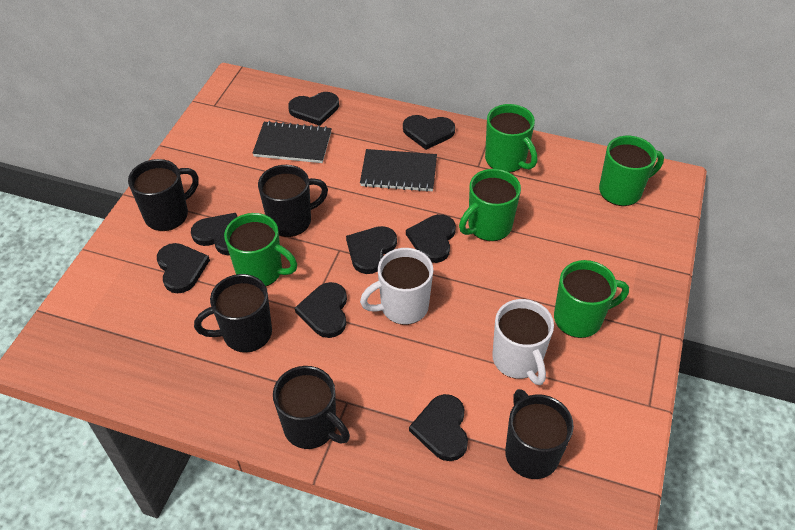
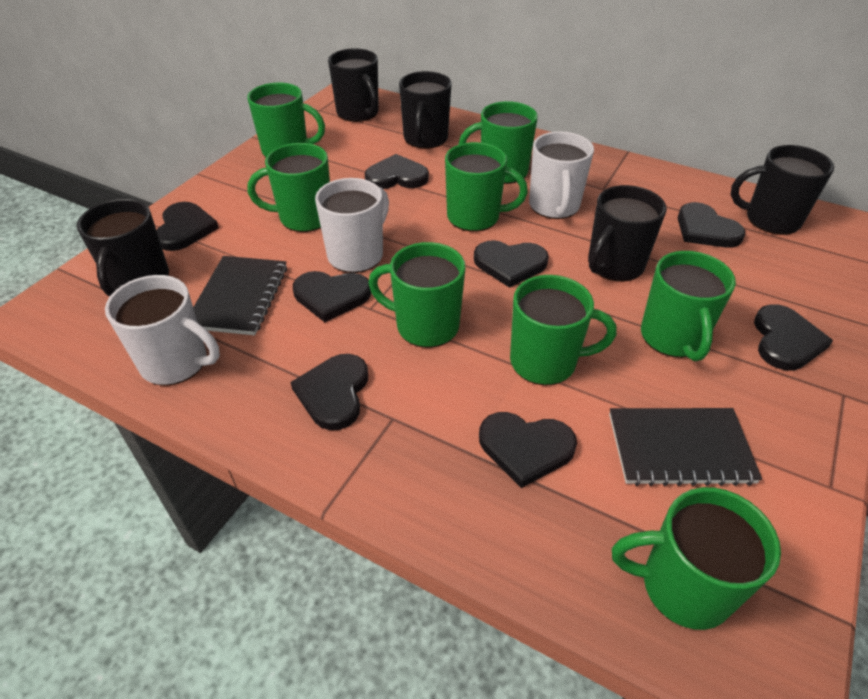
green mug: [224,213,297,286] [459,169,521,241] [485,104,537,173] [554,260,629,338] [599,136,664,206] = 5 -> [247,83,325,157] [248,143,330,232] [368,242,465,348] [445,142,528,232] [459,101,538,184] [510,275,617,386] [612,487,781,630] [641,251,736,361] = 8
white mug: [360,248,433,325] [492,299,554,385] = 2 -> [105,275,220,386] [315,178,389,273] [529,131,594,219] = 3

